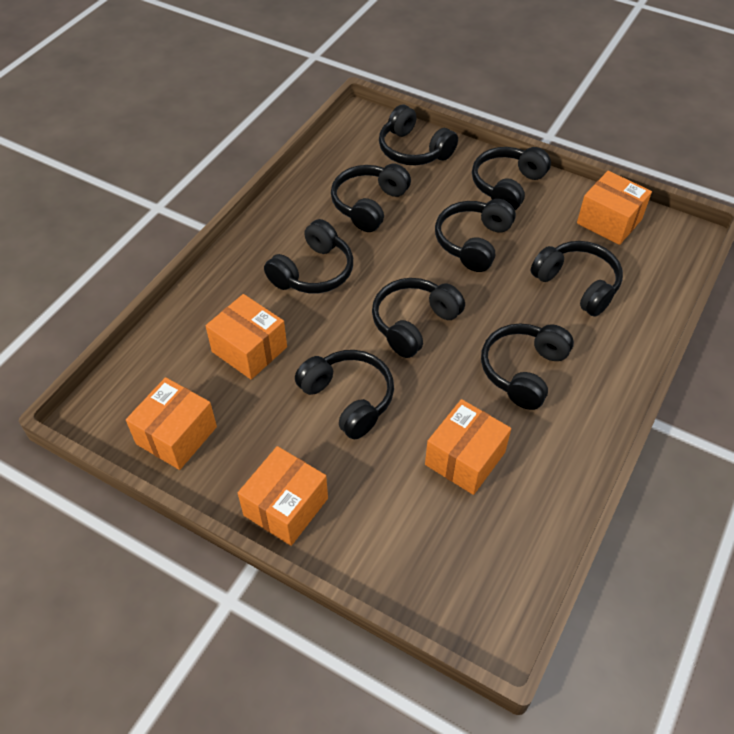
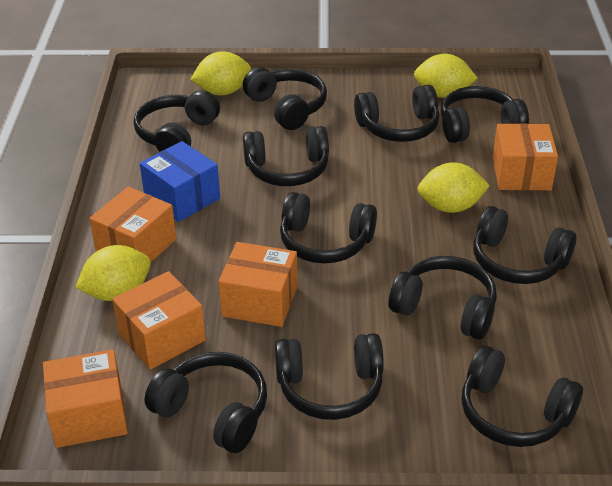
black headphones: [264,219,353,293] [295,350,394,439] [331,164,411,232] [372,278,465,358] [379,105,458,165] [435,199,516,272] [472,147,551,210] [481,324,574,410] [531,241,623,317] = 9 -> [134,90,220,152] [145,352,267,453] [243,67,327,130] [243,126,329,186] [275,333,384,420] [280,192,377,264] [354,85,439,142] [389,256,497,340] [441,86,529,143] [462,345,583,447] [473,206,577,284] = 11
blue box: none = 0 -> [140,141,220,222] = 1
yellow lemon: none = 0 -> [75,245,151,301] [190,51,251,96] [414,54,477,98] [417,162,490,213] = 4

